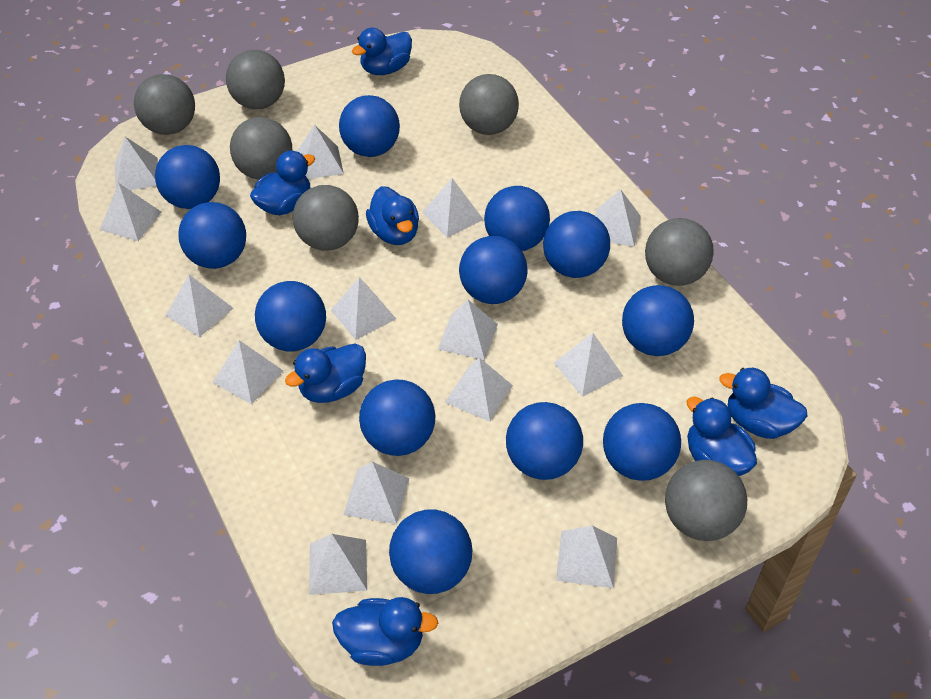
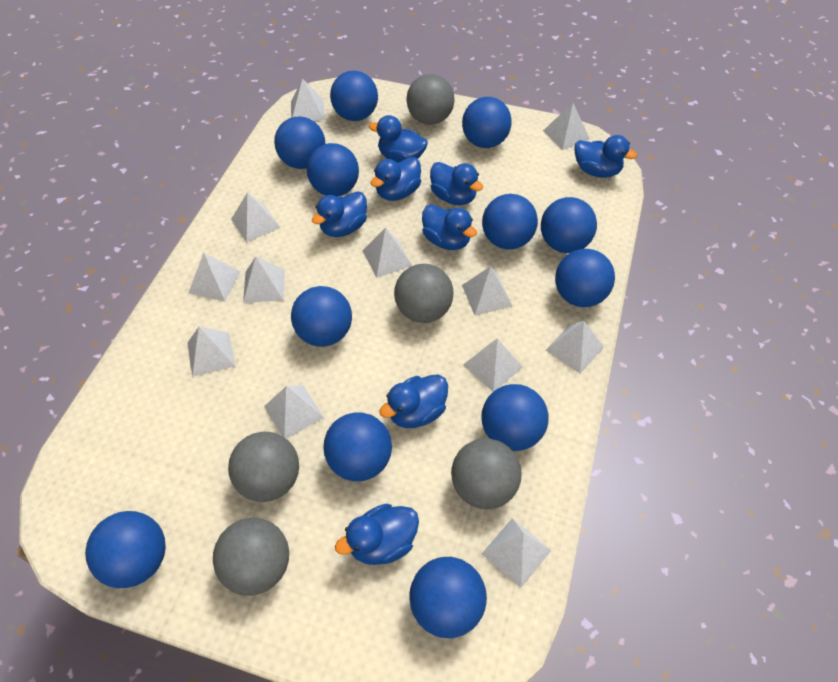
blue duck: [250,151,315,215] [285,343,366,403] [332,597,438,666] [352,28,412,75] [366,186,419,245] [687,397,757,476] [719,368,808,439] = 7 -> [312,191,367,237] [335,504,419,565] [369,115,428,163] [370,157,421,201] [379,374,448,428] [422,204,477,250] [430,162,483,205] [574,135,637,178] = 8
grey ball: [134,74,195,135] [226,50,285,109] [230,117,293,180] [293,185,359,251] [459,74,519,135] [645,218,714,286] [665,460,747,541] = 7 -> [213,518,289,596] [228,432,299,502] [394,264,453,323] [406,74,454,125] [451,439,521,509] = 5
white pyramid: [100,183,162,241] [115,137,158,190] [165,275,233,337] [213,340,283,404] [297,125,344,179] [309,534,367,595] [331,277,396,340] [343,462,409,524] [422,178,484,238] [438,300,498,360] [445,357,513,422] [554,333,623,397] [556,526,617,588] [595,189,641,247] = 14 -> [187,327,235,377] [188,252,241,301] [231,192,281,242] [243,256,285,303] [264,385,324,439] [291,78,324,121] [363,228,412,278] [462,266,513,316] [463,338,523,392] [482,518,552,588] [543,103,590,150] [546,321,604,374] = 12

